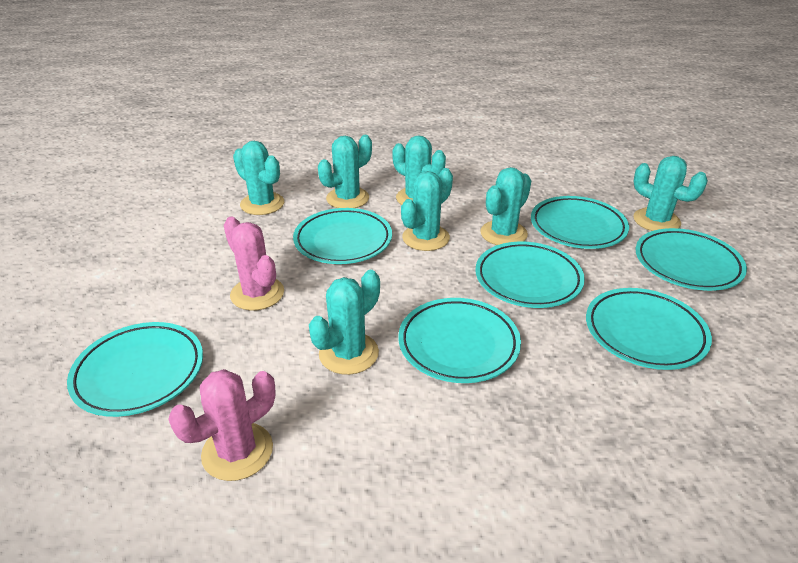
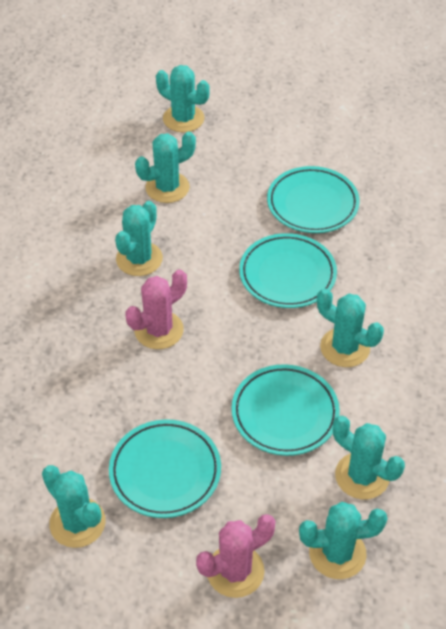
turquoise plate: [67,322,203,417] [293,208,392,264] [398,298,521,383] [475,242,585,308] [531,196,629,249] [586,288,712,370] [636,228,747,291] = 7 -> [109,419,221,518] [232,364,340,456] [239,233,337,308] [267,166,360,233] = 4

